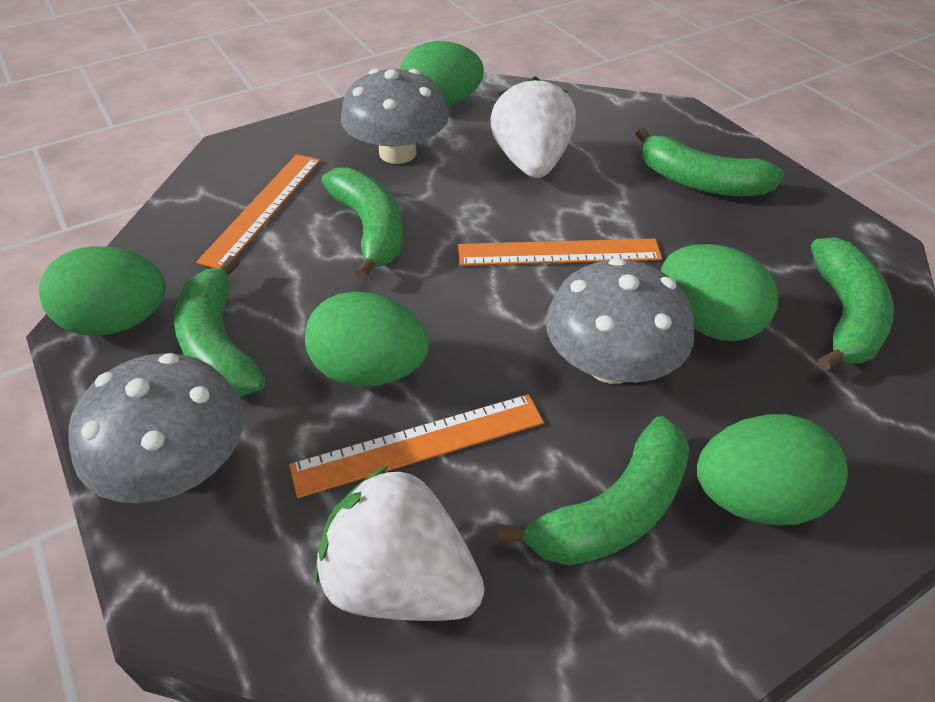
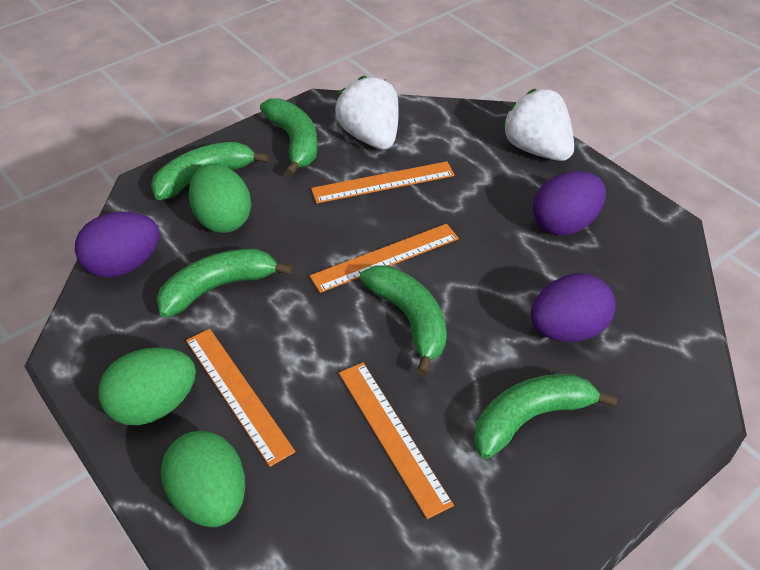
green egg: [39,246,166,336] [305,292,429,387] [400,41,484,107] [661,244,778,341] [696,414,848,525] = 5 -> [98,347,196,425] [161,431,245,527] [189,163,251,233] = 3
grey mushroom: [68,353,244,503] [341,68,449,164] [546,258,694,384] = 3 -> none = 0
orange ruler: [196,154,320,268] [289,394,544,498] [458,239,662,266] = 3 -> [186,329,295,467] [310,224,459,293] [311,161,455,203] [339,362,454,519] = 4
purple egg: none = 0 -> [75,212,160,278] [531,273,616,342] [533,171,606,235] = 3

